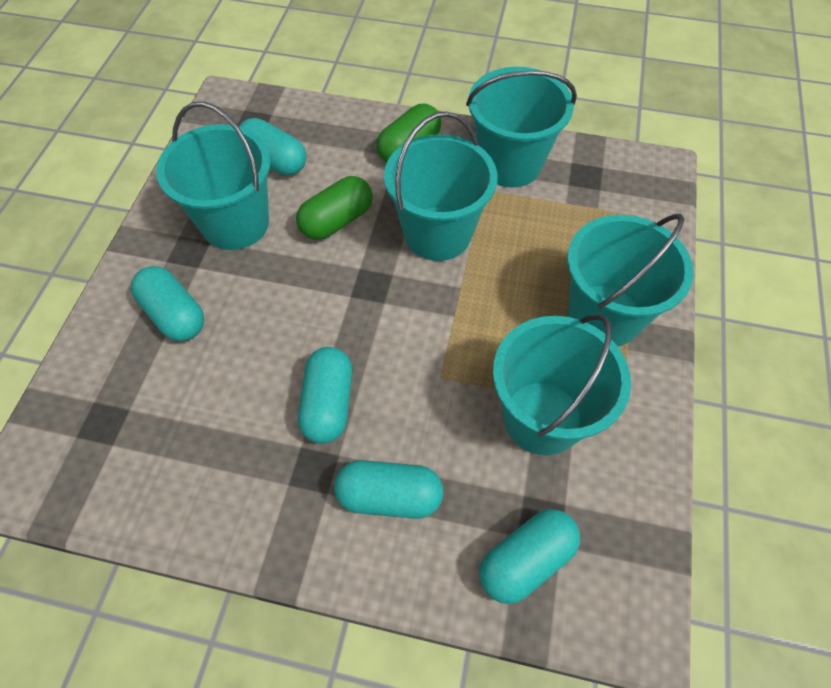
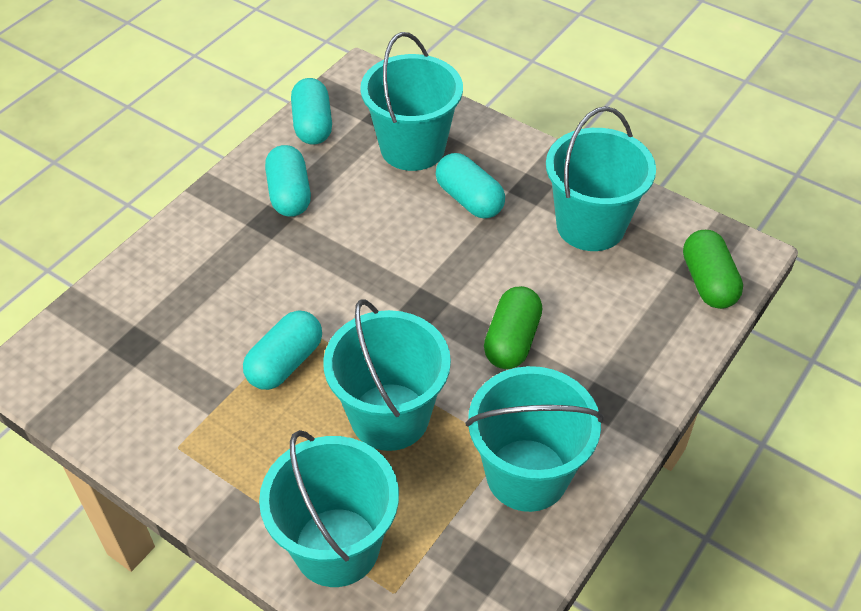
turquoise capsule: [131,266,204,341] [239,118,306,175] [298,347,352,444] [334,460,443,519] [479,509,580,604] = 5 -> [243,310,322,390] [265,145,311,217] [291,78,332,144] [436,153,505,219] = 4

